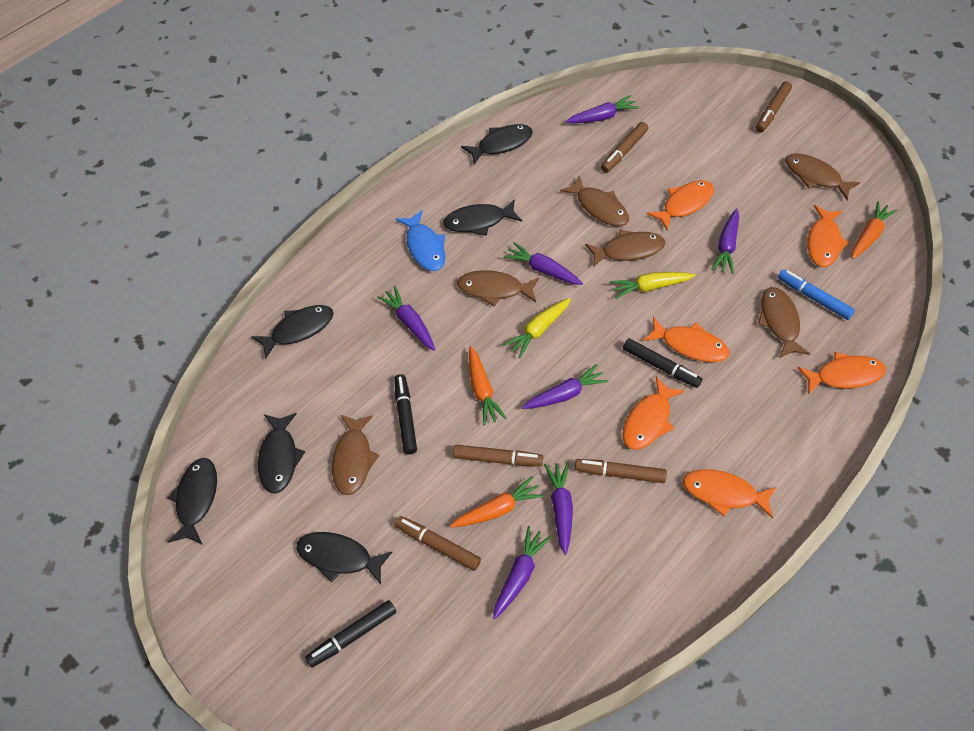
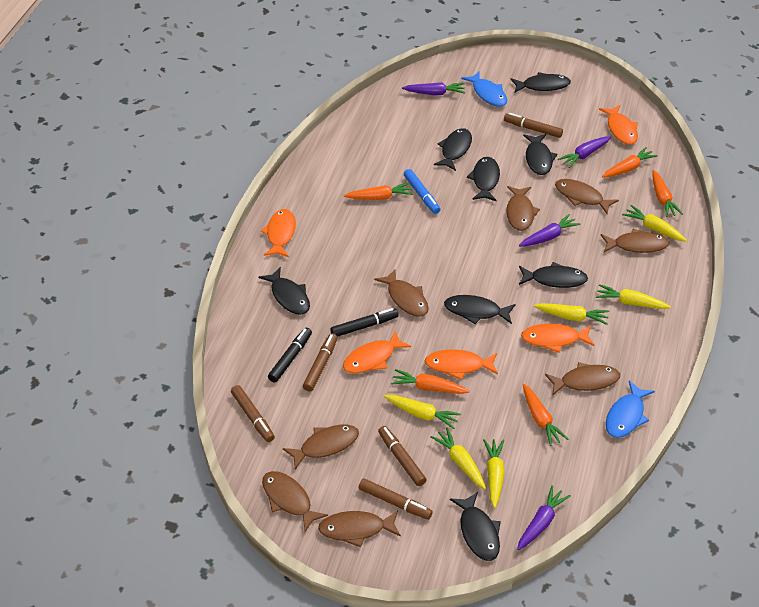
black fish: [168,458,217,545] [251,305,334,359] [258,413,305,494] [296,532,392,585] [443,199,522,236] [461,124,533,165] = 6 -> [259,267,310,315] [434,128,472,171] [444,295,515,324] [450,492,501,561] [467,157,500,202] [510,72,571,93] [519,262,588,288] [523,134,557,175] = 8
black marker: [305,600,396,668] [394,374,417,455] [623,338,702,388] = 3 -> [268,328,312,382] [330,308,399,337] = 2
blue fish: [396,210,445,271] = 1 -> [461,72,507,107] [606,381,655,438] = 2
brown fish: [332,415,380,495] [457,270,539,307] [560,175,629,226] [585,230,665,267] [758,287,810,358] [785,153,861,200] = 6 -> [262,471,328,532] [283,425,359,470] [318,510,401,547] [374,269,429,317] [506,186,540,231] [545,362,620,396] [555,179,619,214] [601,229,670,253] = 8
orange carrot: [450,476,544,528] [469,346,507,425] [852,201,897,259] = 3 -> [344,183,413,200] [391,369,470,394] [523,384,568,446] [602,147,658,178] [652,170,683,217] = 5
orange fish: [623,376,685,450] [643,317,730,362] [647,180,714,230] [683,470,776,518] [797,352,886,395] [807,205,849,267] = 6 -> [261,209,296,257] [343,331,411,373] [425,349,498,380] [521,324,594,353] [599,105,638,145] = 5
purple carrot: [377,286,435,351] [493,526,551,619] [503,242,583,285] [522,364,609,409] [544,462,573,555] [565,95,639,123] [712,208,739,274] = 7 -> [402,82,465,95] [517,486,571,550] [519,214,581,247] [558,136,611,168] = 4
yellow carrot: [503,298,571,358] [610,272,695,299] = 2 -> [384,395,461,429] [430,428,486,489] [483,439,504,508] [534,303,609,325] [596,284,671,309] [622,205,687,242] = 6

